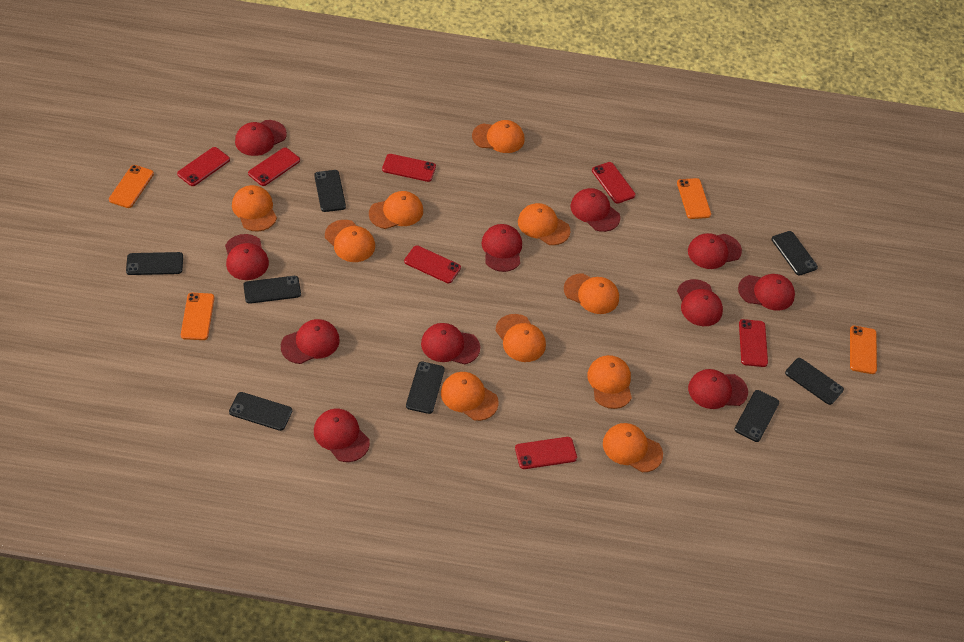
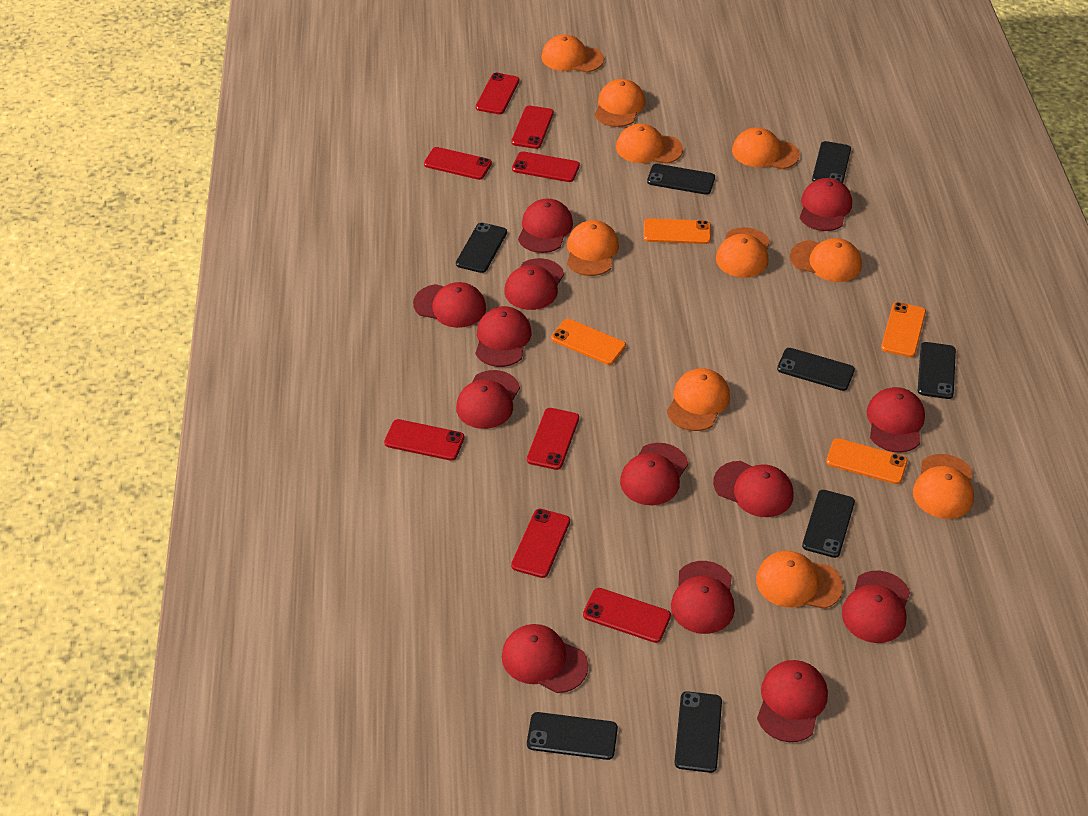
red cap: [225,234,269,280] [235,120,287,156] [281,319,340,364] [314,409,370,462] [421,323,480,364] [481,224,522,272] [570,188,620,232] [677,279,723,326] [688,233,742,269] [688,369,748,409] [738,274,795,311] = 11 -> [413,282,486,328] [456,370,520,429] [476,306,531,367] [502,624,588,693] [504,258,564,310] [518,199,573,253] [620,443,688,505] [671,561,735,634] [713,461,793,517] [757,660,828,742] [800,178,852,231] [842,571,910,643] [867,387,925,452] = 13
red phone: [177,147,230,186] [248,147,300,186] [382,154,436,182] [404,245,461,283] [515,437,577,469] [592,162,636,204] [739,319,768,367] = 7 -> [384,419,465,461] [424,147,492,180] [476,73,520,114] [511,106,554,149] [511,509,570,578] [512,151,580,182] [527,408,579,470] [583,588,671,643] = 8

